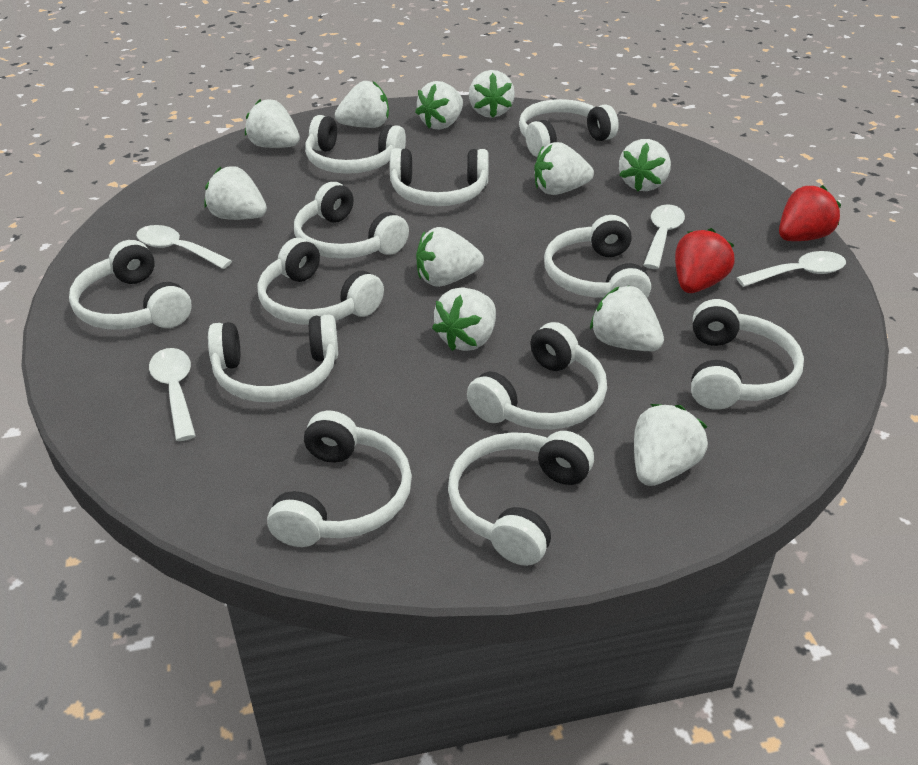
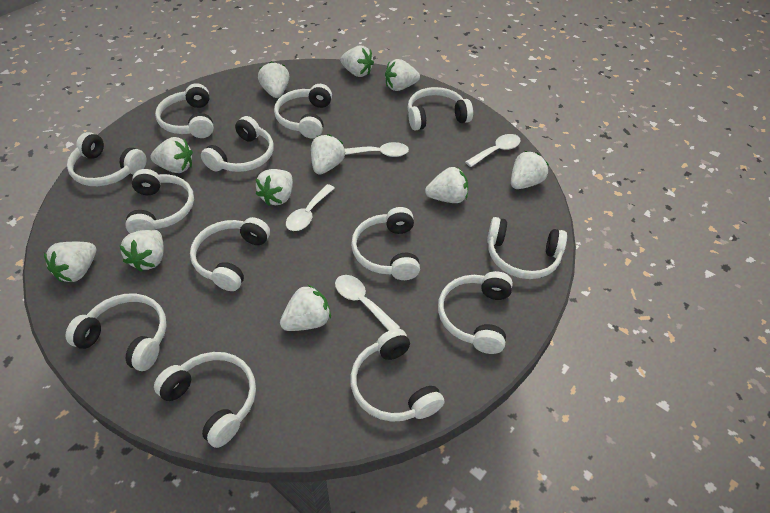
red strawberry: [675,228,735,293] [779,185,841,241] = 2 -> none = 0
white headphones: [69,240,192,330] [208,315,338,402] [257,238,384,325] [267,411,412,547] [294,182,409,259] [305,115,406,174] [390,148,489,206] [448,431,594,566] [467,322,607,429] [519,99,619,157] [544,215,651,298] [691,299,804,410] = 12 -> [66,294,167,371] [67,132,147,186] [125,169,194,233] [154,352,256,448] [155,83,214,138] [190,217,270,291] [201,116,274,172] [274,84,332,139] [350,328,444,422] [351,207,420,280] [408,87,473,130] [438,271,513,354] [487,217,567,279] = 13

